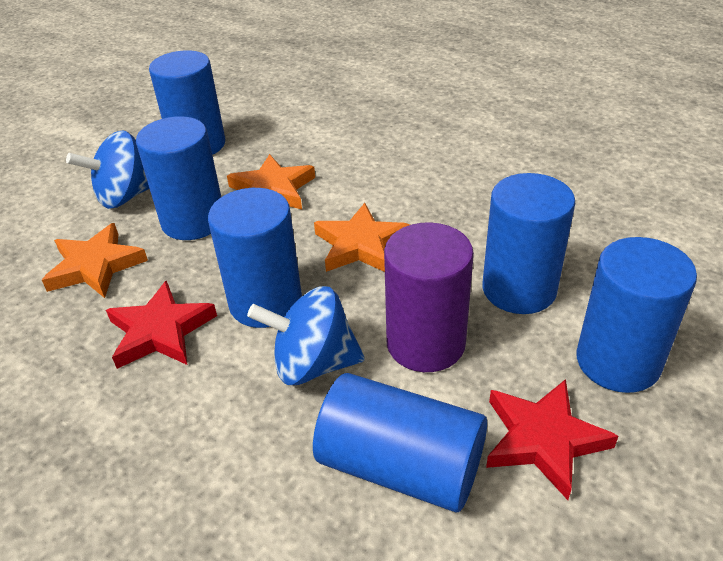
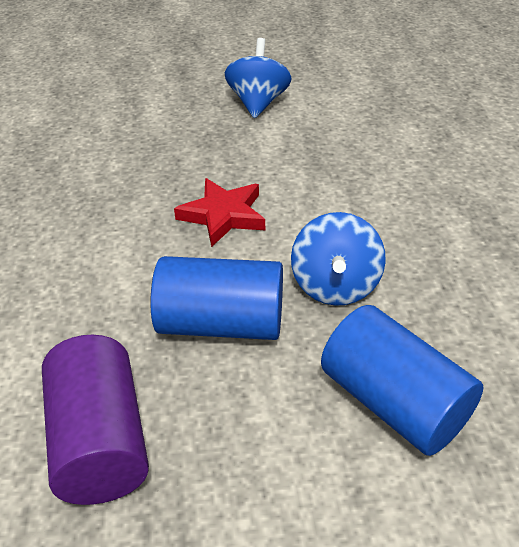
blue cylinder: [136,116,221,240] [149,50,225,155] [208,188,302,328] [313,373,487,512] [482,173,575,314] [576,237,697,393] = 6 -> [150,256,283,340] [321,305,484,456] = 2
orange star: [42,223,148,298] [227,154,315,209] [314,203,410,272] = 3 -> none = 0
red star: [106,280,217,369] [486,379,618,500] = 2 -> [174,178,265,247] = 1

